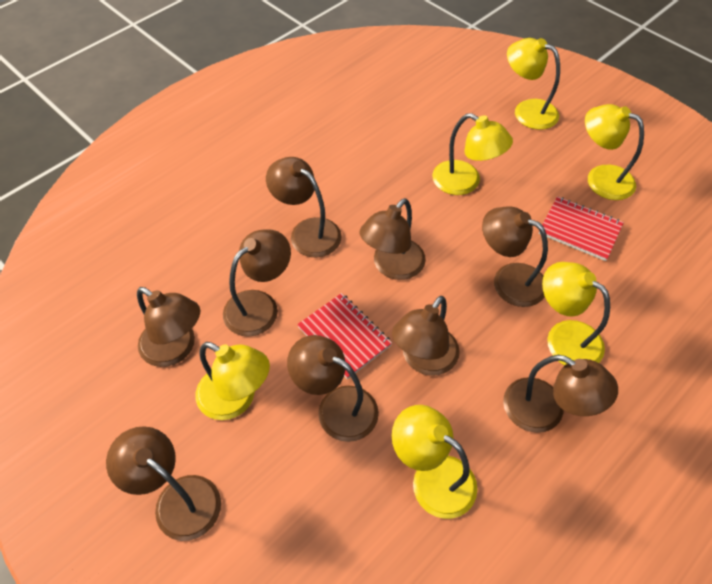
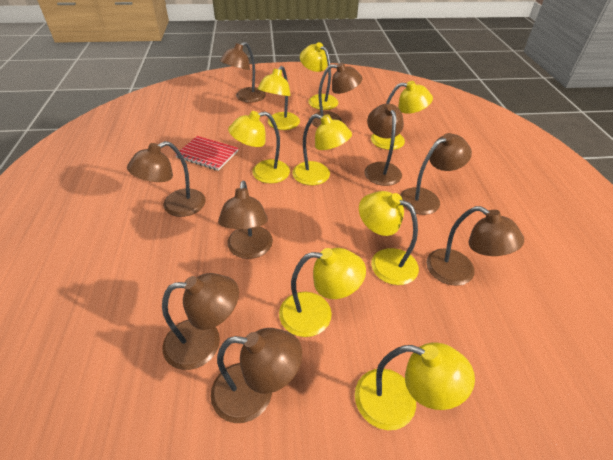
red notebook: [297,293,392,379] [539,196,624,261] = 2 -> [175,136,239,171] = 1
yellow lamp: [195,342,270,420] [392,405,477,519] [432,113,513,195] [507,38,560,130] [542,262,610,365] [585,104,644,200] = 6 -> [228,111,290,183] [257,66,300,130] [279,248,366,337] [292,114,352,185] [300,42,338,110] [355,342,475,430] [359,191,419,285] [371,81,433,150] = 8

